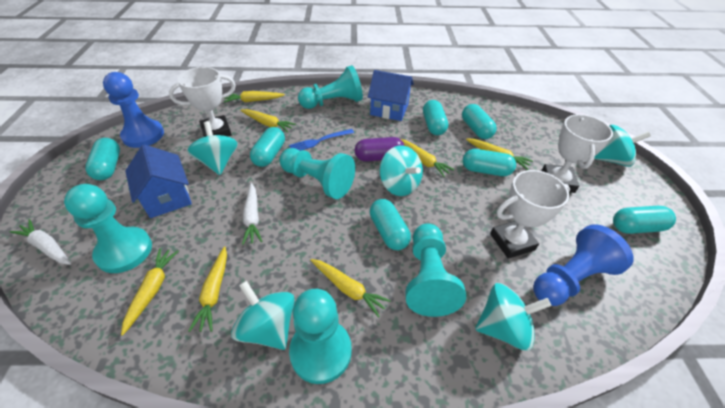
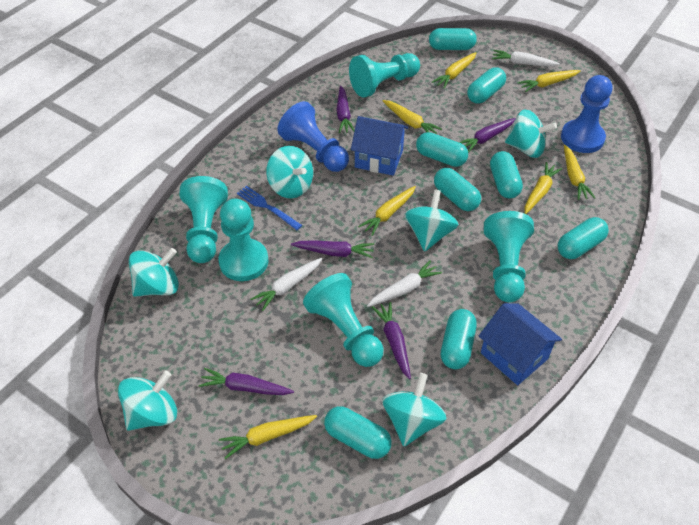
purple capsule: [355,137,404,162] = 1 -> none = 0
purple carrot: none = 0 -> [198,368,294,395] [291,240,374,259] [336,86,355,133] [372,302,411,380] [459,118,516,153] = 5
turquoise capsule: [85,138,120,180] [250,127,285,167] [370,199,411,250] [423,100,448,135] [462,104,497,139] [463,149,516,176] [613,206,676,234] = 7 -> [324,406,392,459] [416,132,468,167] [429,28,477,50] [434,168,481,211] [441,309,477,369] [467,67,506,104] [490,151,523,198] [558,217,609,259] = 8
turquoise spinning top: [187,121,238,175] [231,281,295,350] [380,145,423,196] [475,283,552,351] [594,125,651,167] = 5 -> [118,371,177,431] [129,248,179,297] [266,146,313,198] [382,373,447,446] [404,189,459,252] [505,109,557,158] = 6
white carrot: [10,219,71,265] [242,183,262,245] = 2 -> [250,257,323,311] [367,260,442,307] [492,50,560,66] = 3
white trophy: [169,67,236,137] [490,170,570,259] [542,114,613,193] = 3 -> none = 0

